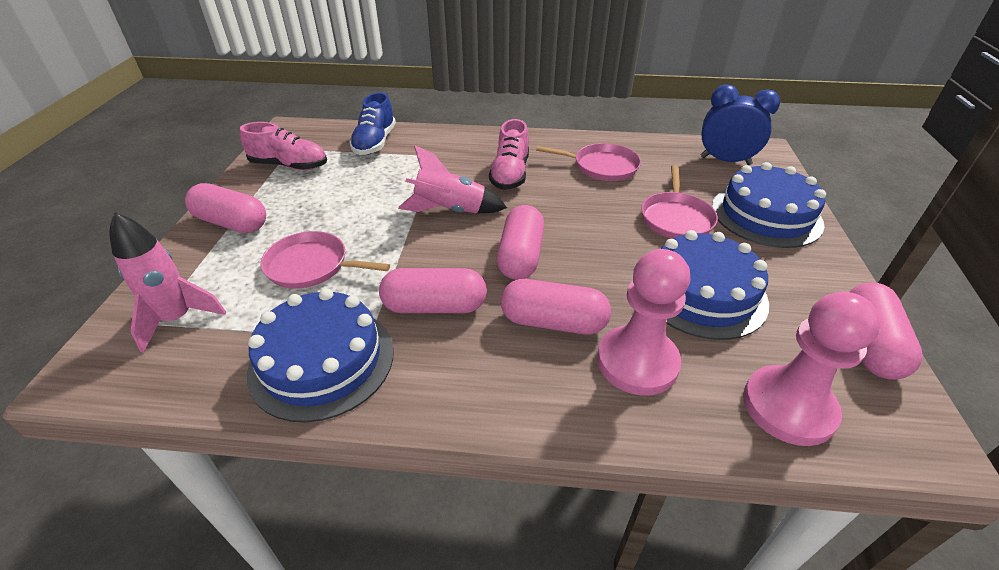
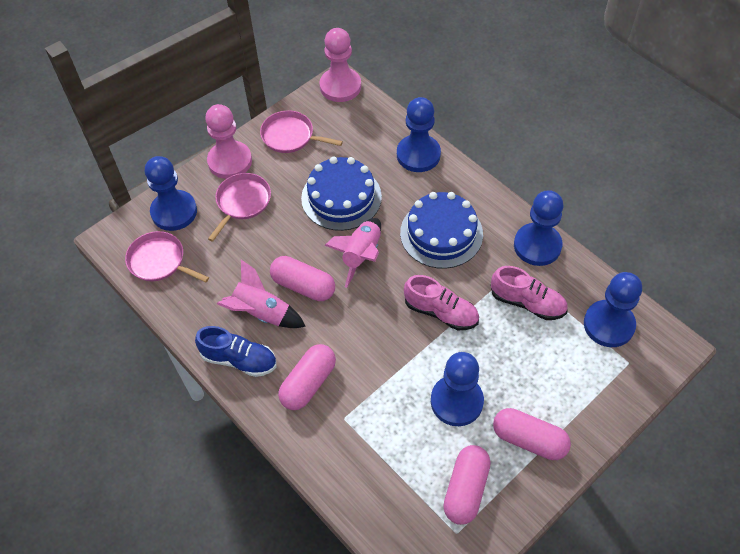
blue cake: [247,288,393,422] [661,230,769,340] [712,162,826,248] = 3 -> [301,157,382,231] [400,192,483,269] = 2
blue clock: [701,85,780,165] = 1 -> none = 0
blue pawn: none = 0 -> [145,156,197,231] [397,97,441,172] [431,352,484,426] [514,190,563,266] [584,272,642,347] = 5
pink capsule: [185,183,266,233] [379,268,487,313] [497,205,544,280] [501,279,611,334] [849,282,923,380] = 5 -> [270,256,335,301] [278,344,336,410] [443,445,491,525] [493,408,571,460] = 4

